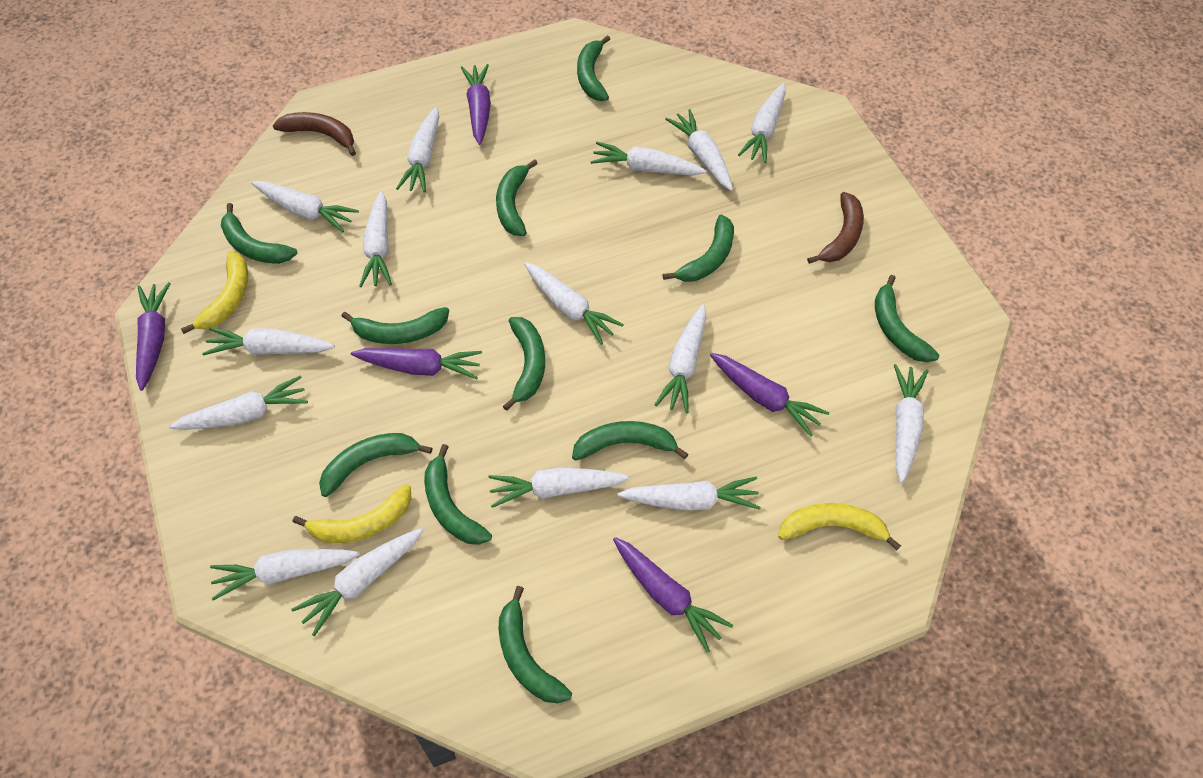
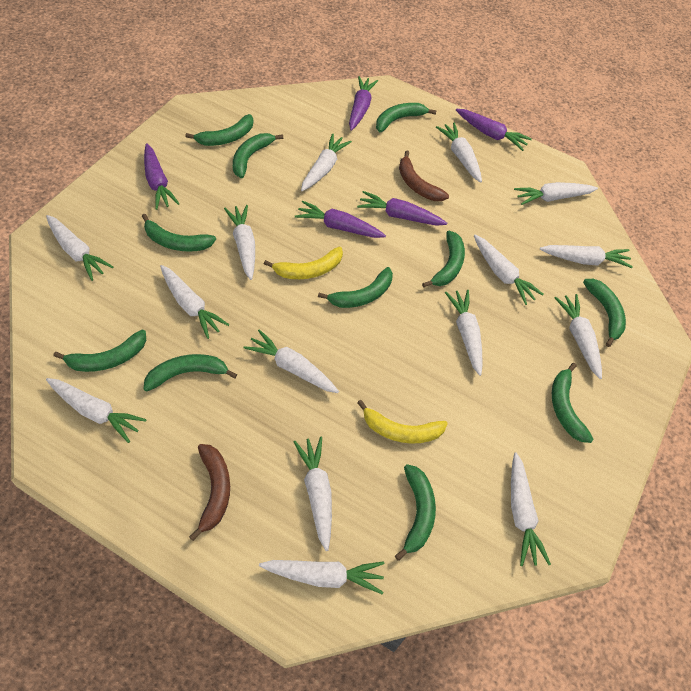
yellow banana: [181,251,248,334] [293,484,412,543] [778,503,901,550] = 3 -> [264,247,343,279] [357,400,448,444] = 2

